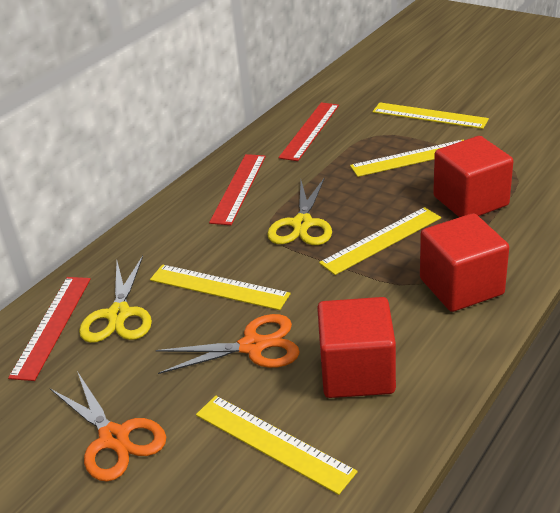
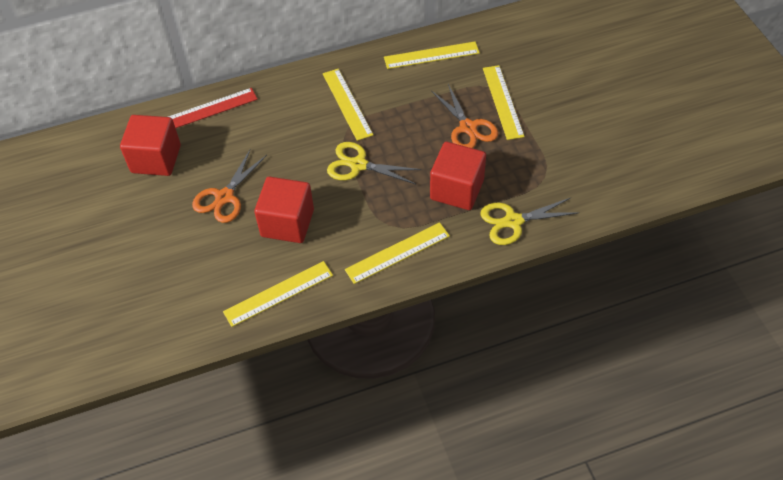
red ruler: [8,277,91,381] [209,154,266,225] [278,102,339,161] = 3 -> [168,88,258,128] = 1

